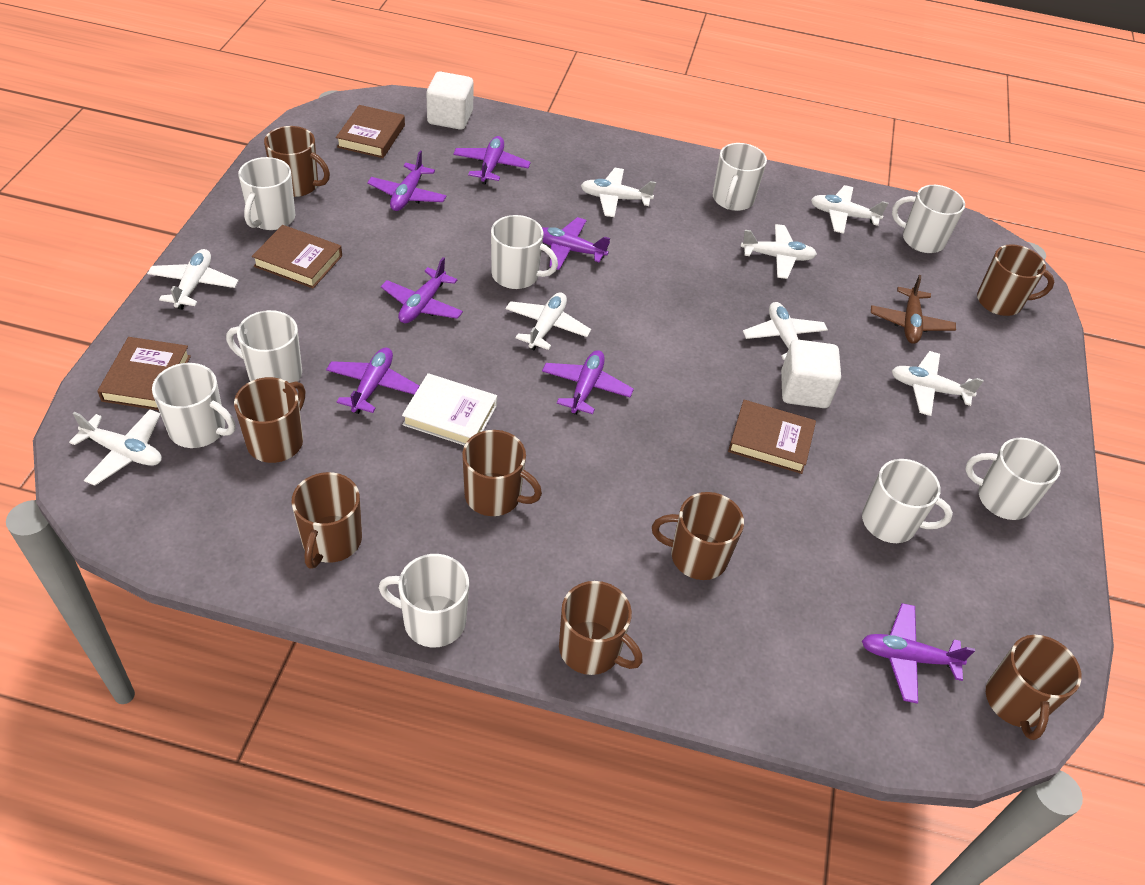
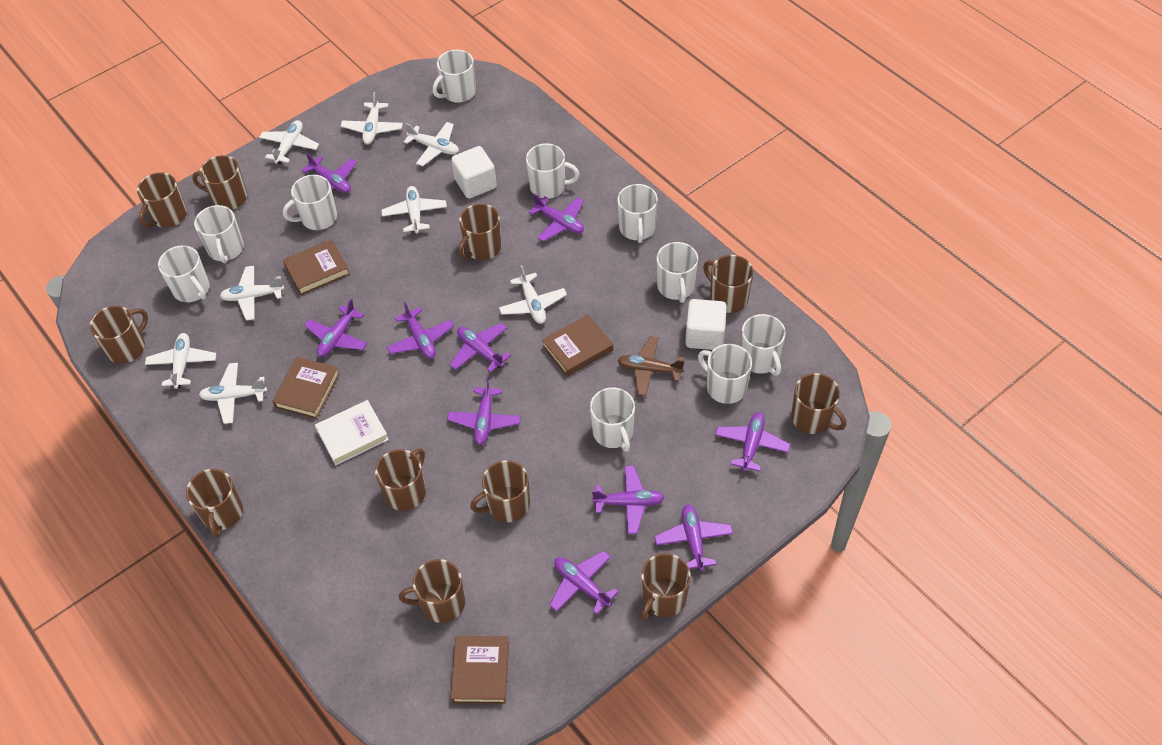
brown mug: [234,377,305,463] [264,126,330,197] [291,472,362,569] [462,430,542,516] [559,581,643,675] [652,492,744,580] [977,244,1054,316] [986,635,1082,740] = 8 -> [90,306,148,364] [137,172,187,228] [186,469,243,538] [192,155,247,210] [375,448,426,511] [399,559,465,623] [458,204,502,260] [470,460,530,522] [641,553,691,621] [703,255,754,313] [791,373,846,434] = 11
purple plane: [326,347,419,414] [367,151,447,211] [381,257,463,323] [453,136,531,185] [542,217,610,270] [542,350,634,415] [862,603,975,704] = 7 -> [301,152,357,193] [304,299,368,357] [387,302,454,359] [447,377,521,445] [450,323,511,373] [529,193,584,242] [549,551,618,614] [592,465,665,534] [654,504,733,571] [715,412,790,472] = 10
white mug: [152,363,235,448] [226,310,302,383] [238,157,295,230] [379,554,469,648] [491,215,558,289] [713,143,767,211] [862,459,953,543] [892,185,965,253] [965,438,1061,520] = 9 -> [158,245,210,302] [194,205,244,264] [283,175,337,230] [433,50,476,102] [526,143,579,199] [590,387,635,452] [617,184,658,243] [656,242,698,303] [698,344,752,404] [741,314,786,376] = 10

